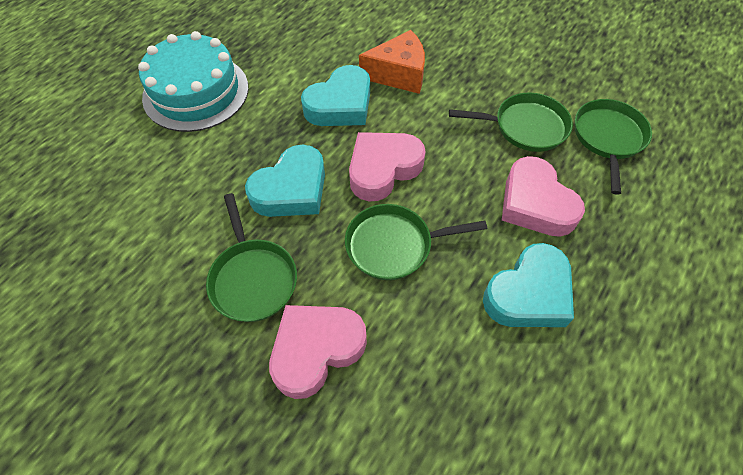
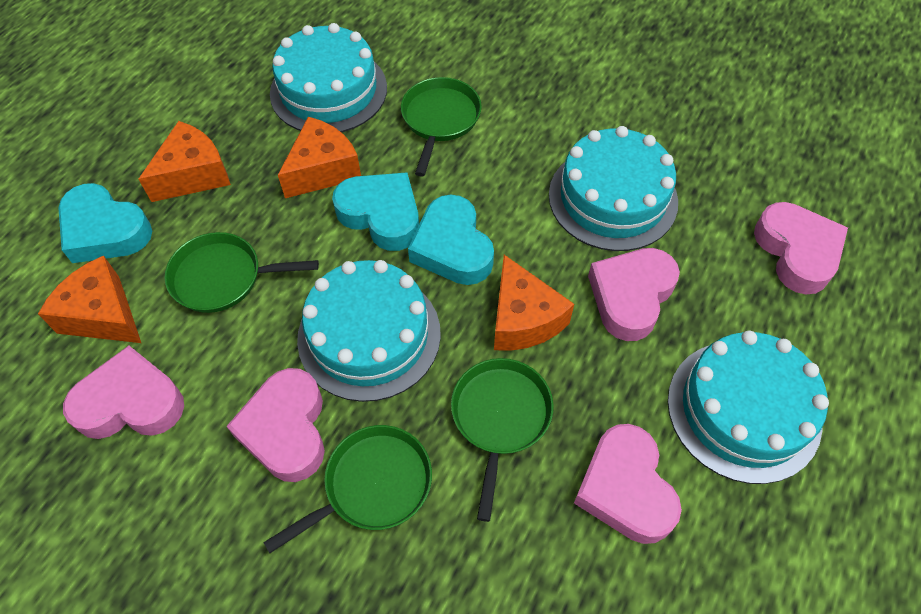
orange cheese: [359,30,425,94] = 1 -> [38,255,141,343] [138,121,231,202] [278,117,361,198] [494,255,574,351] = 4
pink heart: [269,305,367,399] [349,132,426,201] [502,156,585,237] = 3 -> [63,346,184,439] [226,368,325,482] [574,424,682,544] [588,248,680,341] [754,202,848,294] = 5
turquoise cake: [138,31,249,132] = 1 -> [270,23,387,132] [297,260,441,402] [549,126,678,251] [668,331,829,484] = 4

